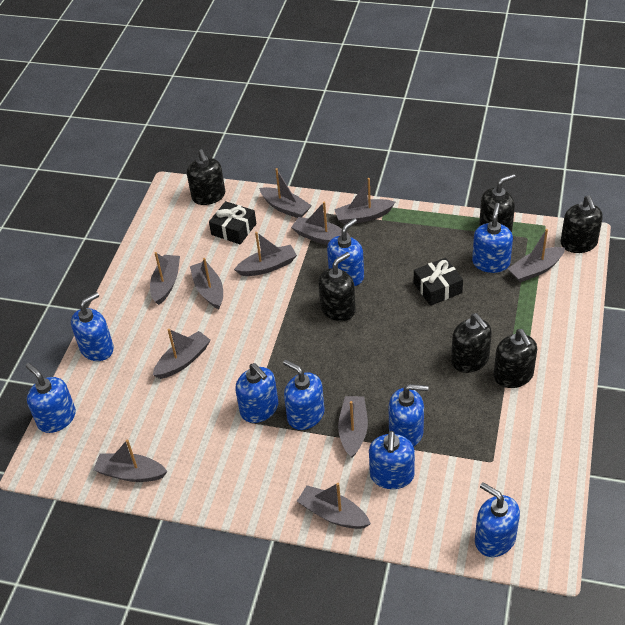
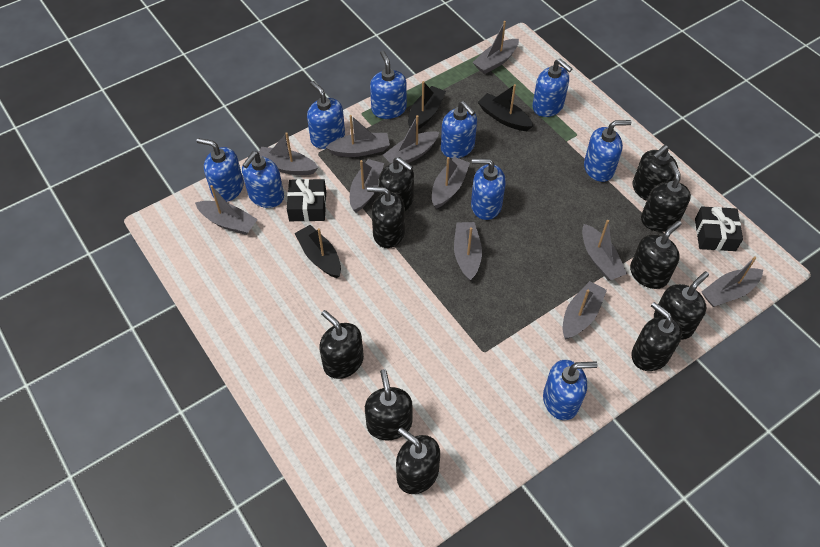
black boat: none = 0 -> [294,225,341,278] [408,81,446,129] [478,84,533,131] = 3
black soap dispenser: [187,149,225,205] [318,252,356,321] [451,313,492,373] [479,174,516,232] [493,329,537,388] [561,195,603,253] = 6 -> [319,310,364,379] [365,369,412,440] [367,186,405,248] [379,157,414,211] [396,427,440,494] [630,220,682,289] [631,302,682,371] [633,145,678,201] [641,161,691,232] [654,271,709,340] = 10

